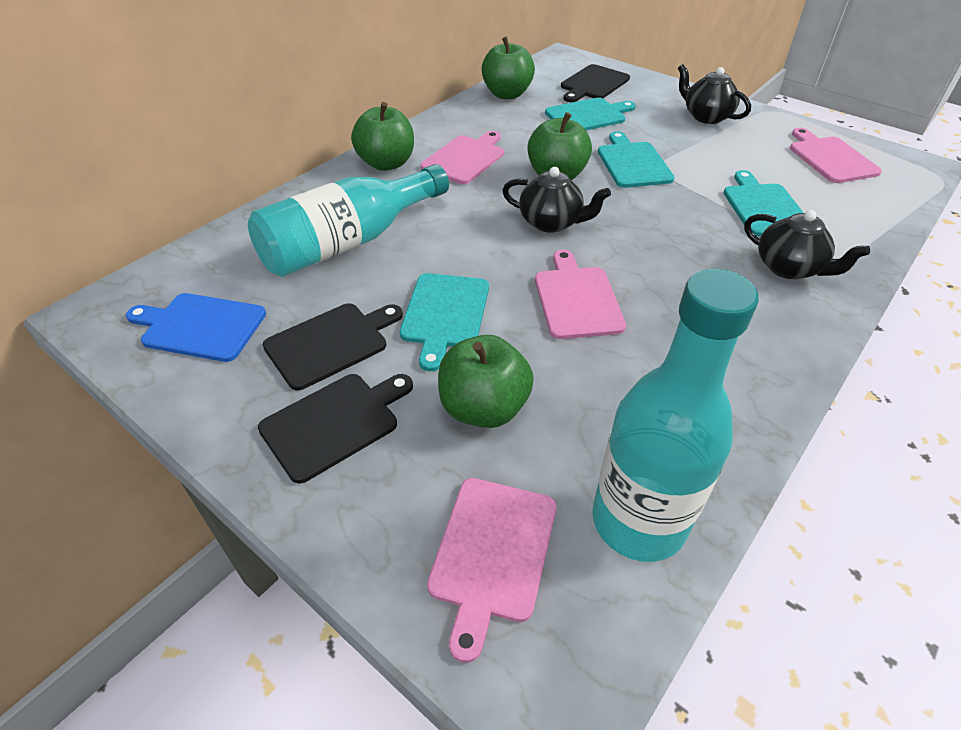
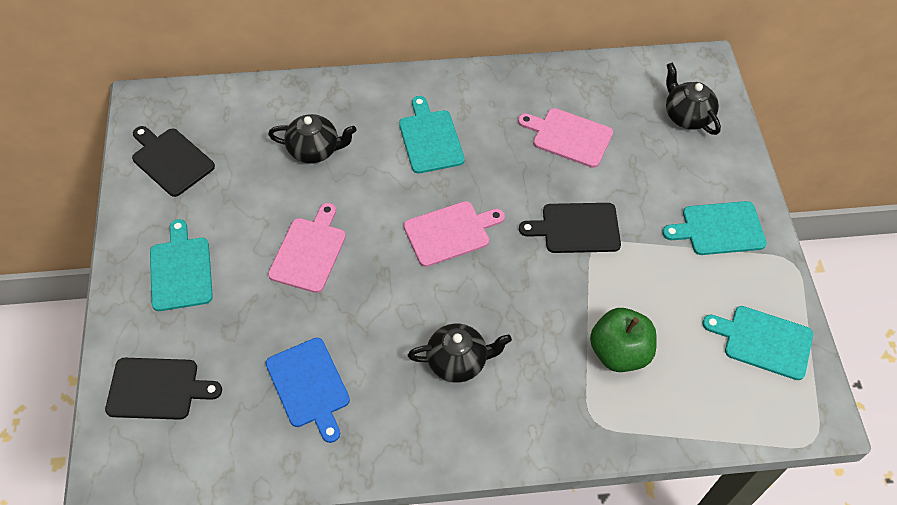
green apple: [351,102,414,171] [438,335,533,428] [481,37,535,99] [528,112,592,180] = 4 -> [590,308,657,372] = 1
pink cutting board: [420,131,504,184] [427,478,557,663] [535,249,626,339] [790,128,882,183] = 4 -> [268,203,346,293] [404,201,505,267] [518,108,613,168] = 3
turquoise bottle: [248,164,449,277] [592,269,759,562] = 2 -> none = 0

